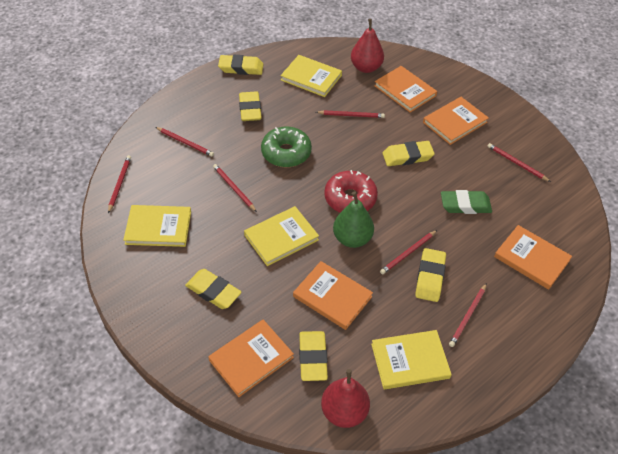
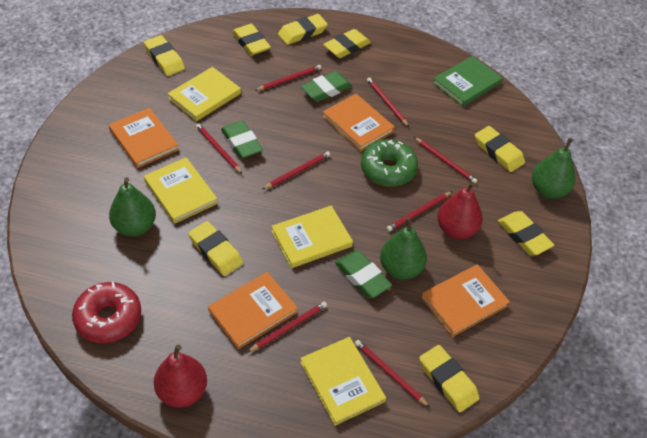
green book: none = 0 -> [433,56,503,107] = 1
green eraser: [441,190,492,214] = 1 -> [221,120,263,159] [301,71,352,102] [335,250,392,298] = 3
green pear: [333,192,374,248] = 1 -> [109,177,156,236] [380,217,427,280] [532,138,576,199] = 3
orange book: [208,320,294,397] [293,261,373,330] [374,66,437,113] [423,97,489,145] [494,225,572,290] = 5 -> [109,108,179,168] [208,272,298,349] [322,94,395,151] [421,264,510,337] = 4
red pencil: [108,155,131,213] [156,127,214,157] [213,164,257,212] [316,110,385,118] [380,230,437,274] [449,283,487,347] [487,143,551,182] = 7 -> [196,123,242,174] [247,302,327,352] [255,65,322,91] [263,152,330,189] [355,340,430,407] [367,77,409,127] [387,191,452,231] [414,137,477,183] = 8
yellow eraser: [185,269,242,309] [218,55,264,75] [239,91,262,121] [299,331,328,381] [382,141,435,166] [415,248,446,302] = 6 -> [144,35,185,76] [188,221,243,276] [232,24,271,56] [278,14,328,45] [323,29,371,58] [419,345,479,412] [475,126,525,172] [498,211,554,255] = 8

